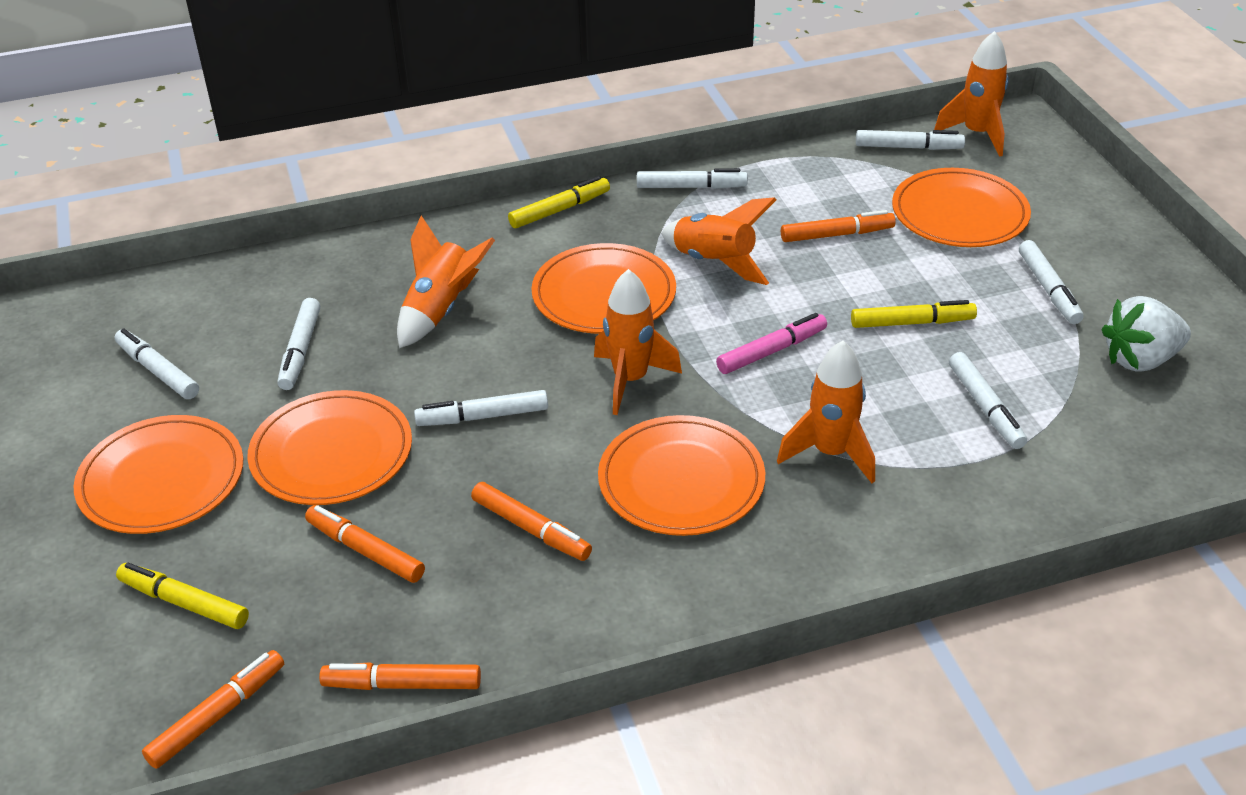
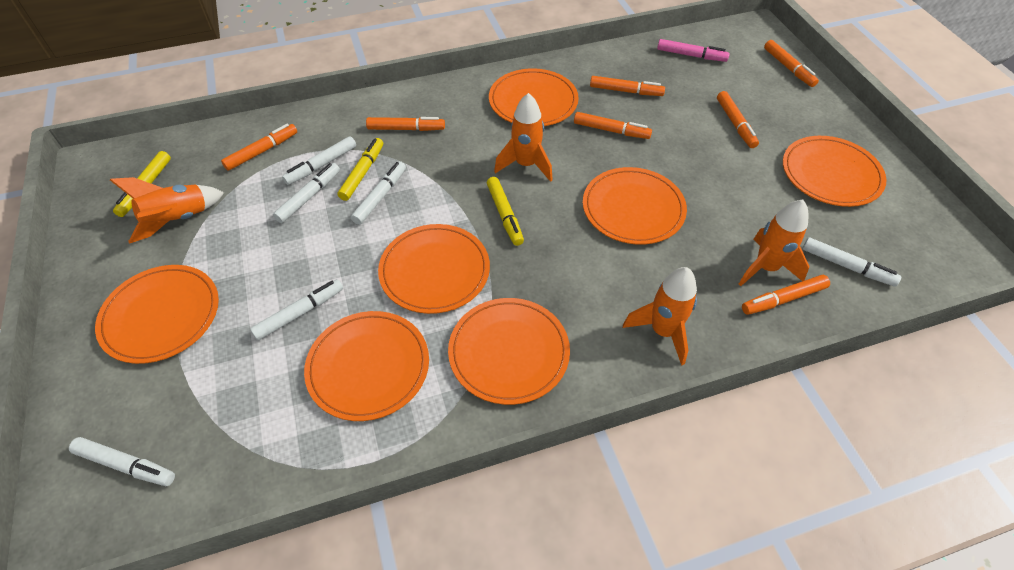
orange marker: [142,650,284,769] [305,505,425,583] [319,662,481,690] [471,482,592,561] [781,210,896,242] = 5 -> [221,124,297,171] [366,117,445,131] [574,112,652,139] [590,76,665,96] [717,91,759,148] [742,275,830,315] [764,40,819,87] = 7
orange plate: [74,415,243,534] [247,390,412,505] [531,243,676,334] [598,415,765,536] [892,168,1031,247] = 5 -> [95,265,219,364] [304,311,429,421] [378,224,490,314] [448,298,570,405] [489,69,579,126] [583,167,687,245] [783,136,887,207] = 7
orange rocket: [397,215,495,348] [594,269,682,415] [661,197,776,285] [777,341,875,483] [934,31,1009,157] = 5 -> [110,177,224,243] [494,93,553,182] [623,267,697,366] [739,200,809,286] = 4
white marker: [115,328,199,399] [277,298,320,390] [414,390,548,426] [637,168,748,189] [856,130,965,150] [949,352,1027,449] [1019,240,1084,324] = 7 -> [69,437,175,486] [250,279,343,340] [273,163,340,223] [282,136,356,185] [351,161,406,225] [803,237,901,287] = 6
white strawberry: [1101,296,1191,372] = 1 -> none = 0

